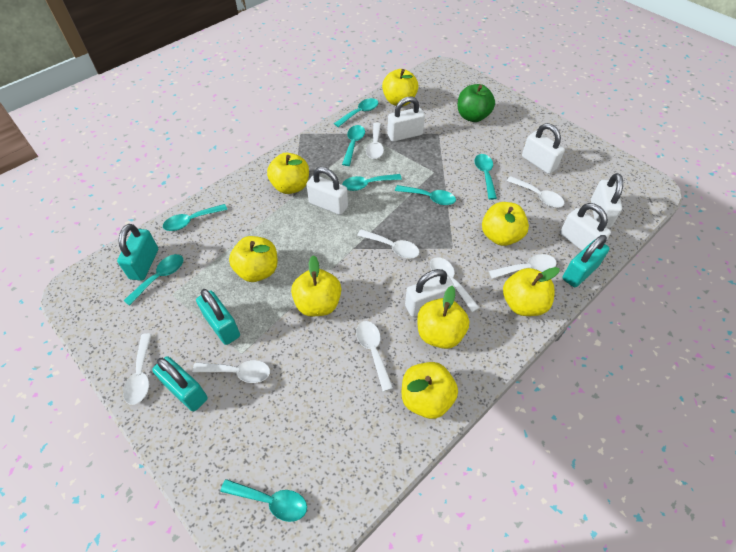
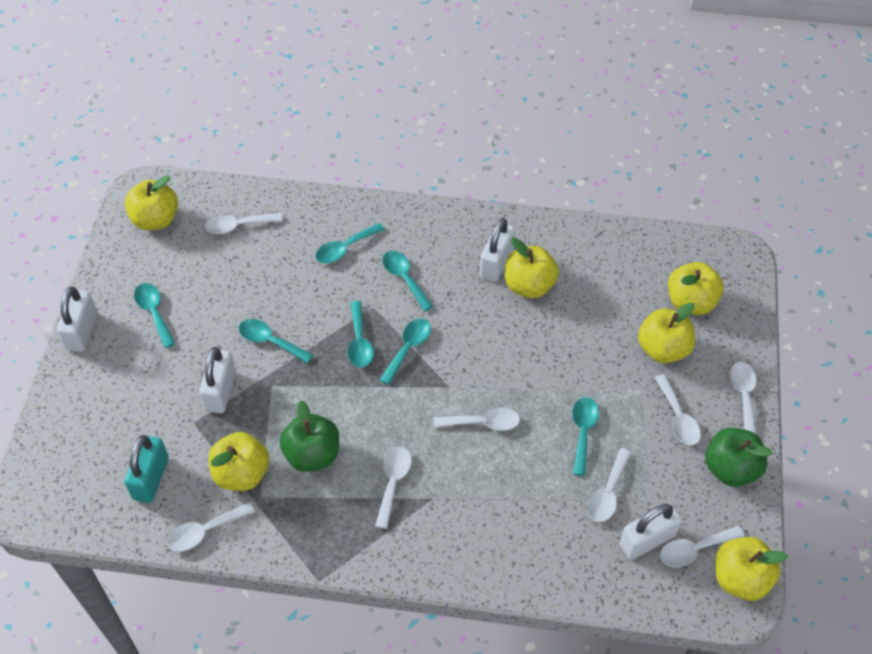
green apple: [458,84,495,122] = 1 -> [280,400,339,472] [705,428,772,487] = 2
turquoise padlock: [117,224,158,281] [152,356,208,411] [196,289,240,345] [562,235,609,287] = 4 -> [124,435,169,503] = 1
turquoise spoon: [123,254,183,306] [163,204,227,231] [220,479,307,522] [334,98,378,127] [342,125,365,166] [342,174,402,191] [395,185,456,205] [474,154,497,200] = 8 -> [134,283,175,348] [239,319,313,363] [316,223,385,263] [348,301,374,368] [379,318,431,385] [382,251,433,311] [572,397,599,476] = 7
white padlock: [306,167,348,215] [387,97,425,142] [405,269,454,317] [522,123,565,174] [560,203,611,250] [591,173,623,228] = 6 -> [57,286,97,352] [199,347,236,413] [480,218,515,282] [620,503,682,560] = 4
yellow apple: [229,236,278,282] [267,153,309,194] [291,255,341,317] [382,69,419,106] [402,362,458,419] [417,286,469,349] [482,202,529,246] [503,267,560,316] = 8 -> [125,175,178,230] [209,432,269,491] [505,238,559,298] [638,303,695,363] [668,262,724,315] [715,537,788,601] = 6

